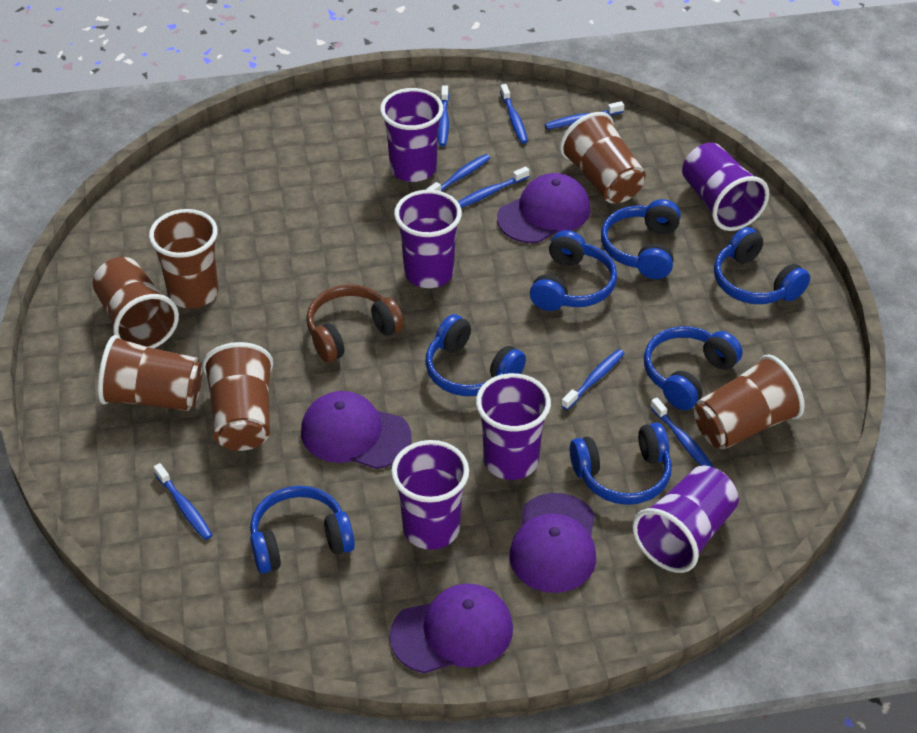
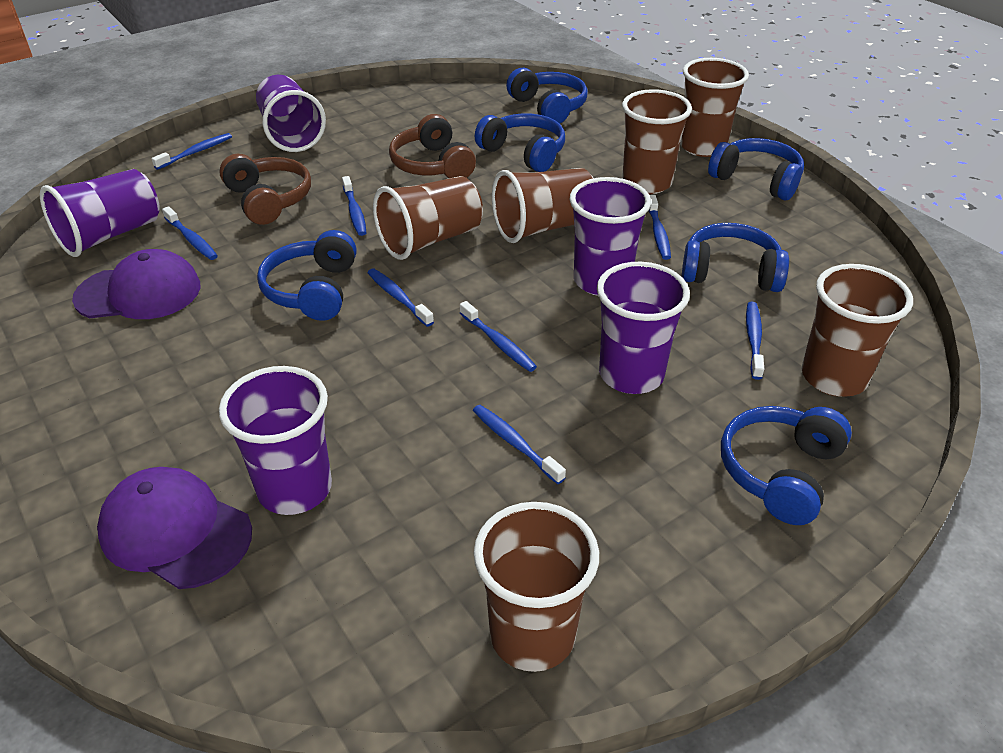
blue headphones: [250,486,355,574] [425,314,526,396] [530,230,617,311] [570,422,672,505] [601,199,681,279] [644,326,743,410] [714,227,810,304] = 7 -> [257,230,357,321] [475,113,565,172] [506,68,588,124] [682,223,789,292] [708,138,804,200] [721,406,852,525] = 6
brown headphones: [306,284,404,362] = 1 -> [219,154,311,225] [389,114,476,178] = 2
purple cap: [301,391,412,469] [389,584,513,673] [497,173,591,243] [509,493,596,593] = 4 -> [72,249,200,319] [97,467,252,589] = 2
purple cup: [380,88,443,182] [391,440,469,550] [394,190,462,288] [476,373,551,480] [632,466,739,573] [682,143,769,231] = 6 -> [40,169,160,257] [219,366,332,515] [256,75,326,152] [570,177,651,296] [597,262,690,394] = 5

